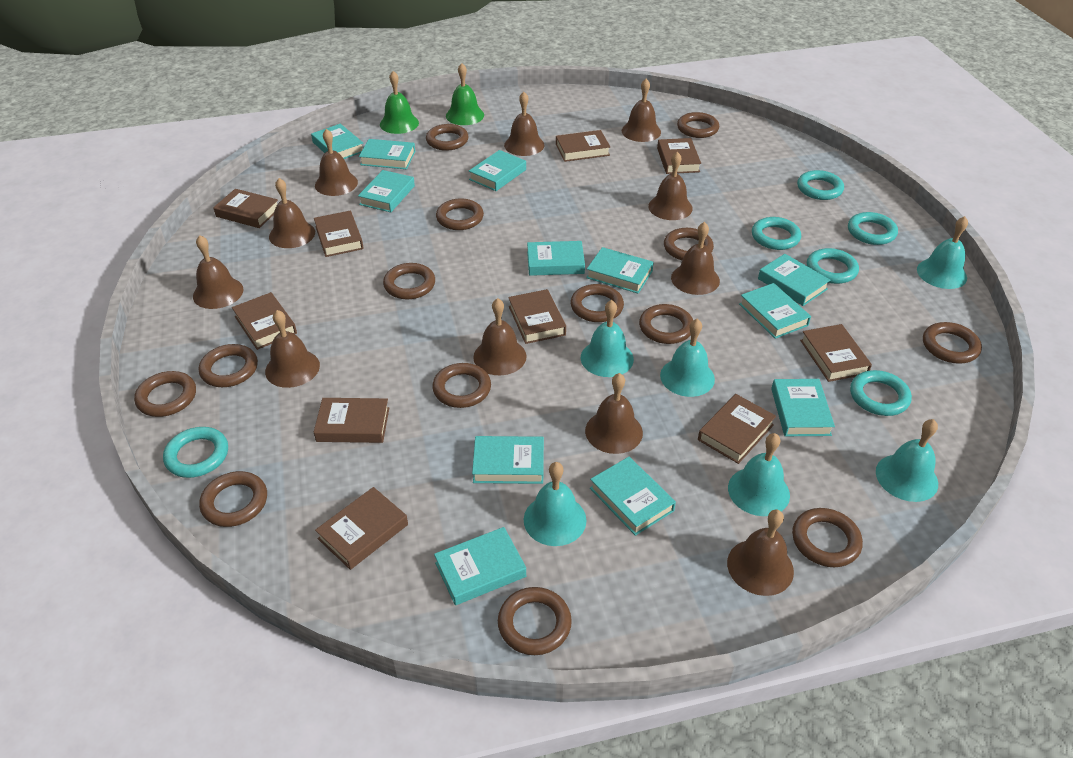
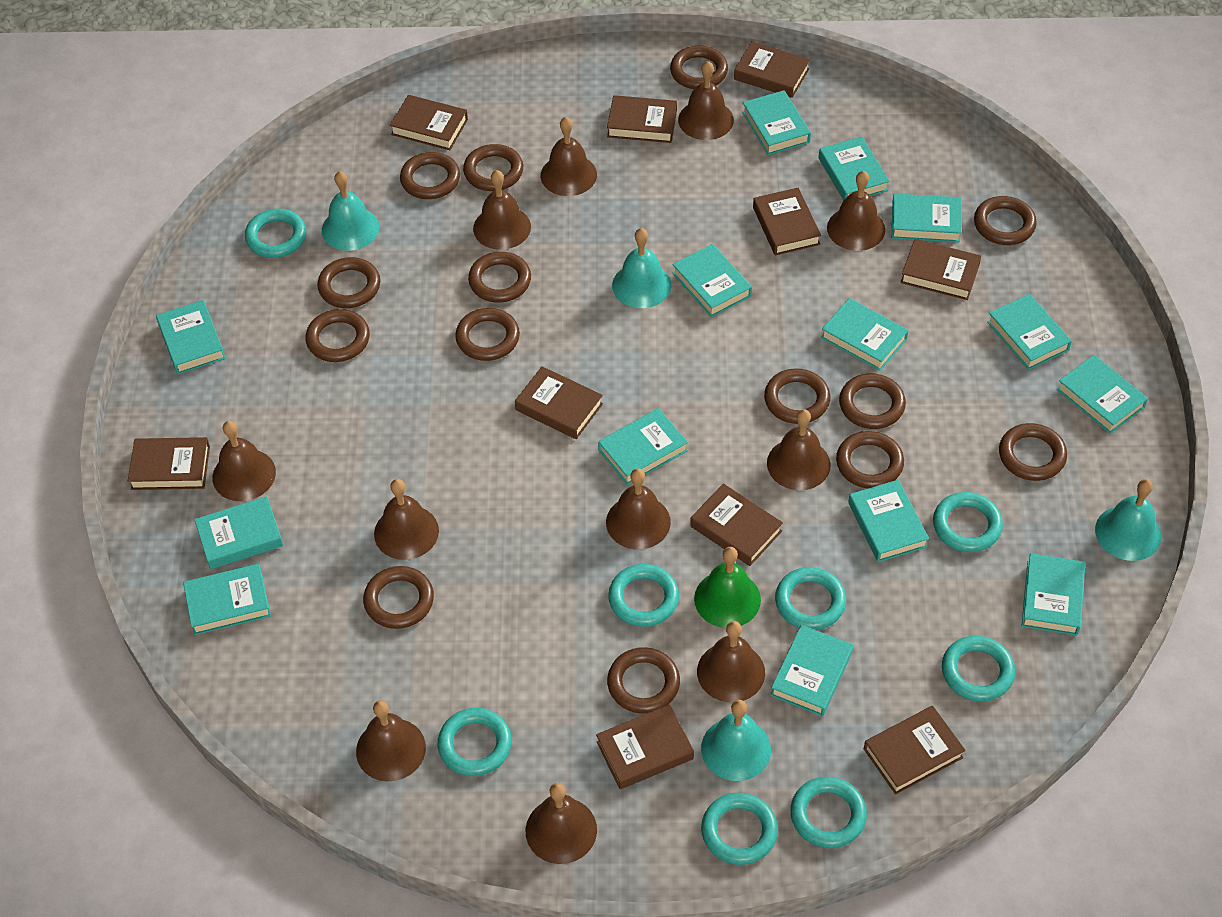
green bell: [380,71,419,134] [446,63,484,125] = 2 -> [694,547,761,628] = 1
turquoise bell: [524,462,587,546] [581,300,634,377] [660,319,715,397] [728,433,790,516] [876,419,938,502] [917,216,968,289] = 6 -> [322,171,379,251] [612,228,671,308] [701,700,771,781] [1095,479,1161,561] = 4
turquoise book: [311,124,363,159] [358,170,415,212] [359,139,415,169] [434,527,526,605] [469,150,526,191] [472,436,544,484] [527,241,585,276] [586,247,654,294] [590,457,676,536] [739,283,811,339] [758,254,830,306] [771,379,835,436] = 12 -> [156,300,226,374] [183,564,271,635] [194,496,283,569] [598,408,688,485] [672,244,752,317] [742,90,811,155] [770,625,853,716] [819,137,890,201] [821,298,908,371] [848,480,929,562] [892,194,962,242] [987,294,1072,370] [1022,553,1085,636] [1057,355,1148,434] = 14
turquoise ring: [163,427,228,478] [752,217,801,250] [797,170,844,200] [807,248,859,284] [848,212,898,245] [850,370,912,416] = 6 -> [245,209,306,258] [438,708,512,776] [608,564,679,627] [701,792,778,865] [775,567,846,630] [790,776,867,848] [933,492,1003,552] [942,636,1015,702] = 8

